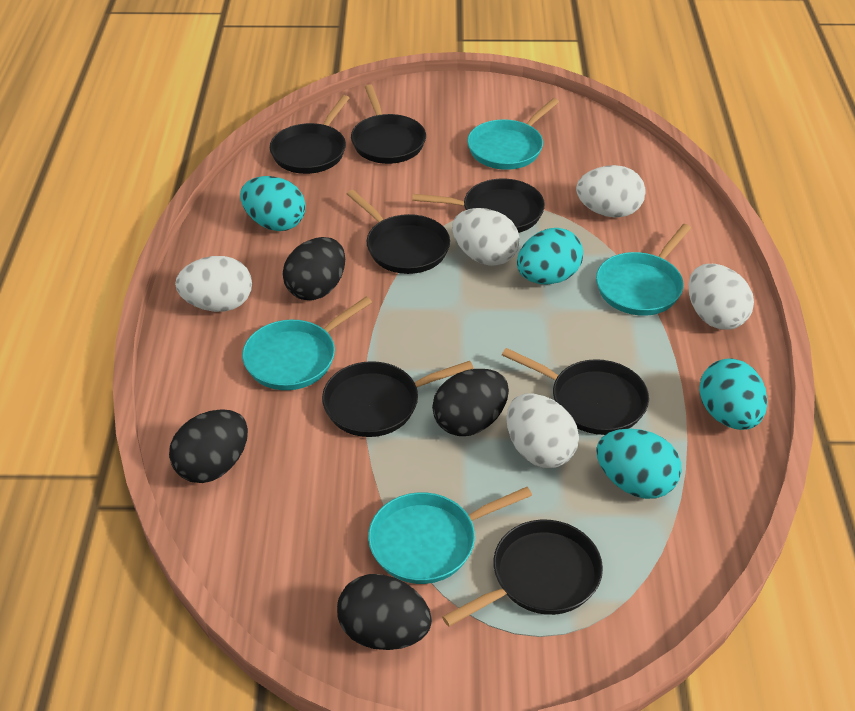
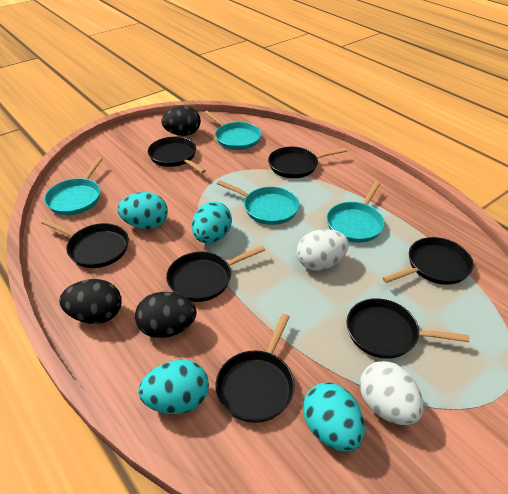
black egg: [169,409,248,483] [283,237,345,301] [337,574,432,650] [432,369,509,436] = 4 -> [59,279,122,324] [135,292,196,338] [161,106,201,136] = 3
white egg: [175,256,252,312] [452,208,520,266] [506,394,579,468] [576,165,646,218] [689,264,754,330] = 5 -> [297,229,349,271] [360,361,423,425] = 2

